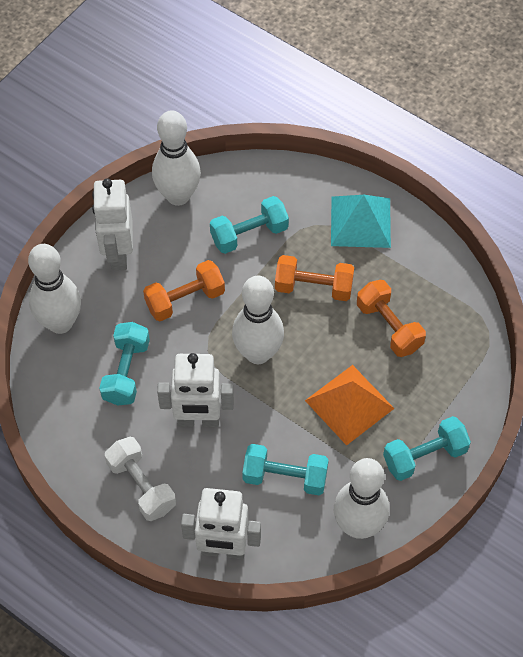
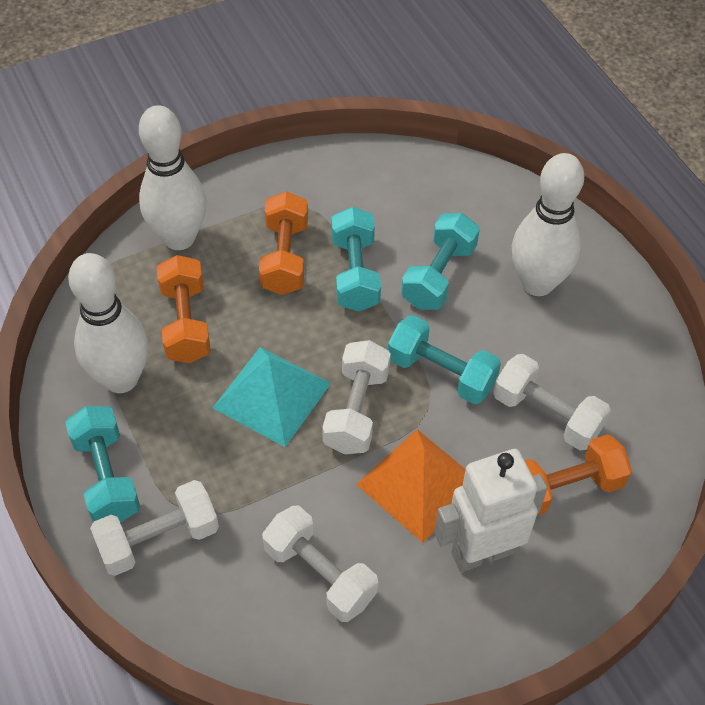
white bowling pin: [28,244,81,334] [152,110,201,206] [232,276,284,364] [334,458,389,539] = 4 -> [68,253,148,393] [139,105,206,250] [512,153,584,296] = 3
white dumbbell: [105,437,176,521] = 1 -> [90,480,219,576] [262,506,378,622] [322,340,391,454] [493,354,611,450] = 4
white robot: [92,178,133,271] [157,353,234,427] [181,488,261,559] = 3 -> [434,449,547,572] = 1

